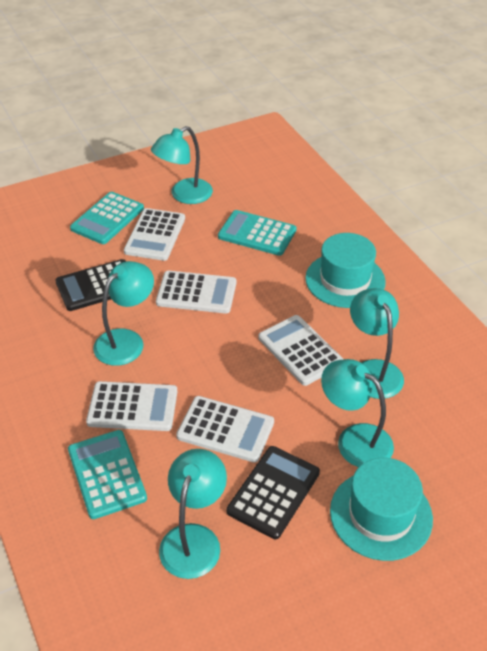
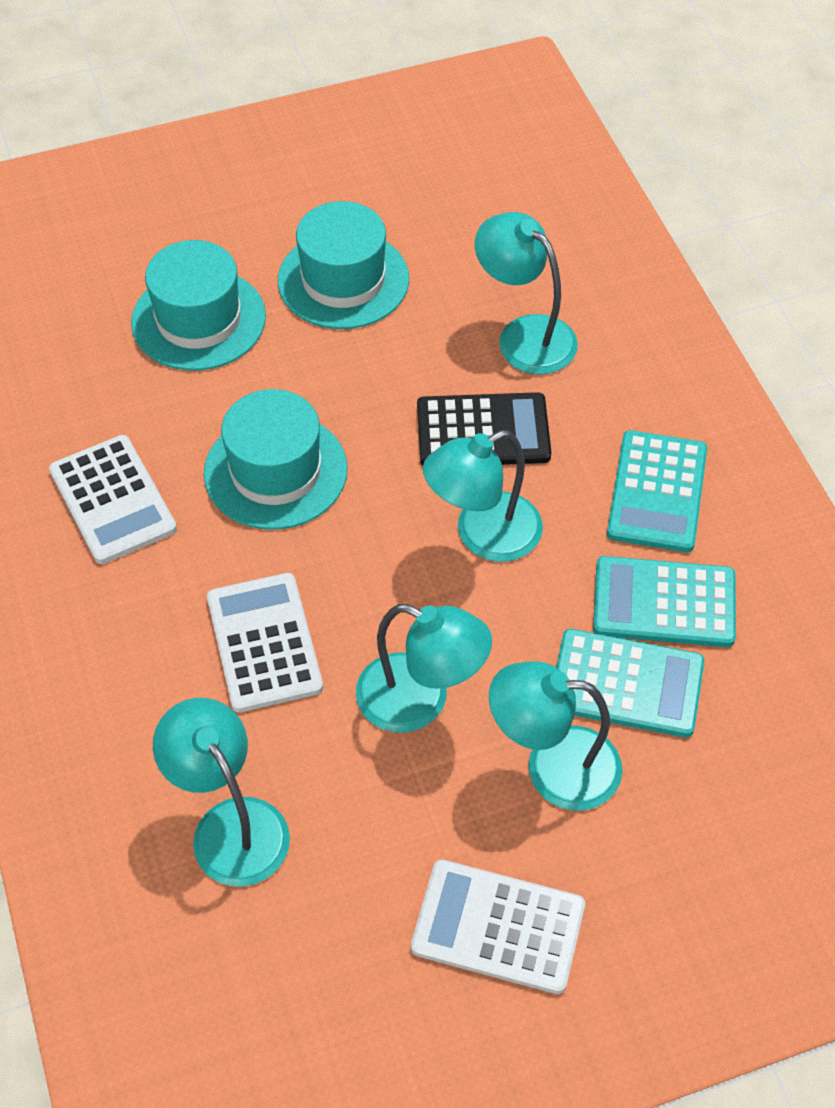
black calculator: [55,259,126,311] [226,446,320,539] = 2 -> [417,392,551,466] = 1
turquoise hat: [305,233,386,308] [330,458,433,561] = 2 -> [131,240,266,371] [204,389,348,530] [278,201,409,329] = 3
white calculator: [86,381,177,431] [124,208,185,261] [156,271,236,314] [176,396,274,463] [258,315,344,386] = 5 -> [49,435,177,564] [207,573,323,713] [411,860,585,994] = 3

